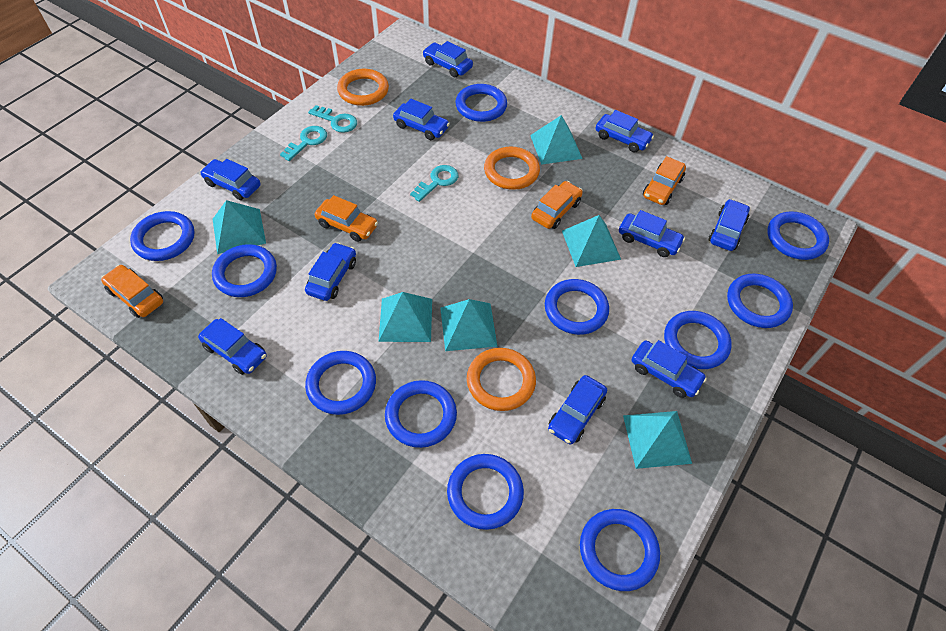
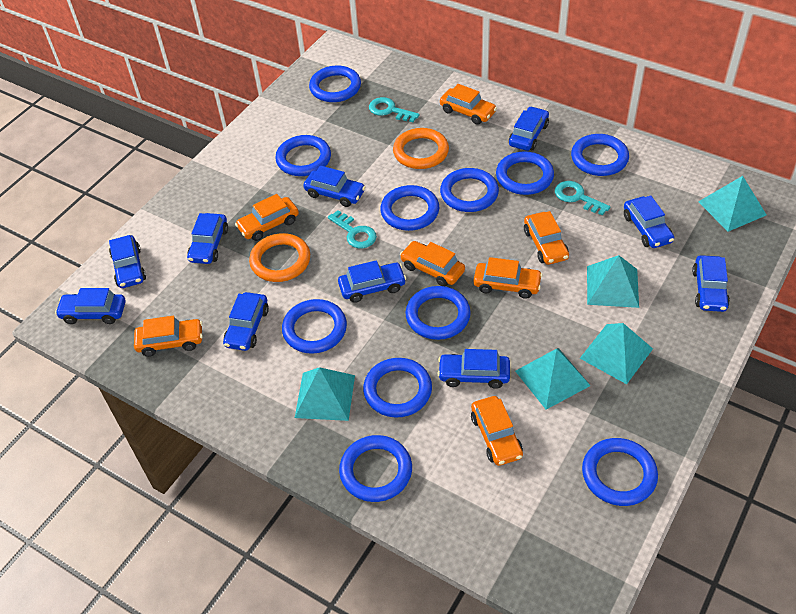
orange car: [101,265,163,318] [315,195,378,242] [531,181,583,229] [643,156,686,205] = 4 -> [134,316,203,357] [235,194,299,241] [400,241,465,287] [440,84,497,125] [471,396,523,466] [473,257,543,299] [524,211,569,265] = 7
orange ring: [337,69,389,106] [467,348,536,411] [484,147,540,190] = 3 -> [249,233,310,282] [393,128,449,169] = 2
turquoise pyramid: [213,200,266,254] [379,292,432,342] [440,299,497,351] [530,115,583,165] [562,215,621,267] [623,411,692,469] = 6 -> [295,367,355,421] [515,348,591,410] [580,323,653,384] [587,255,639,308] [698,176,766,232] = 5

